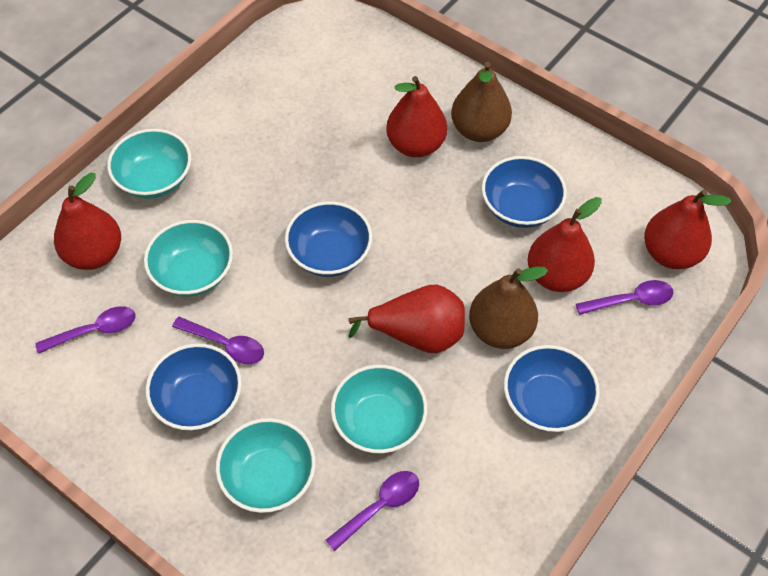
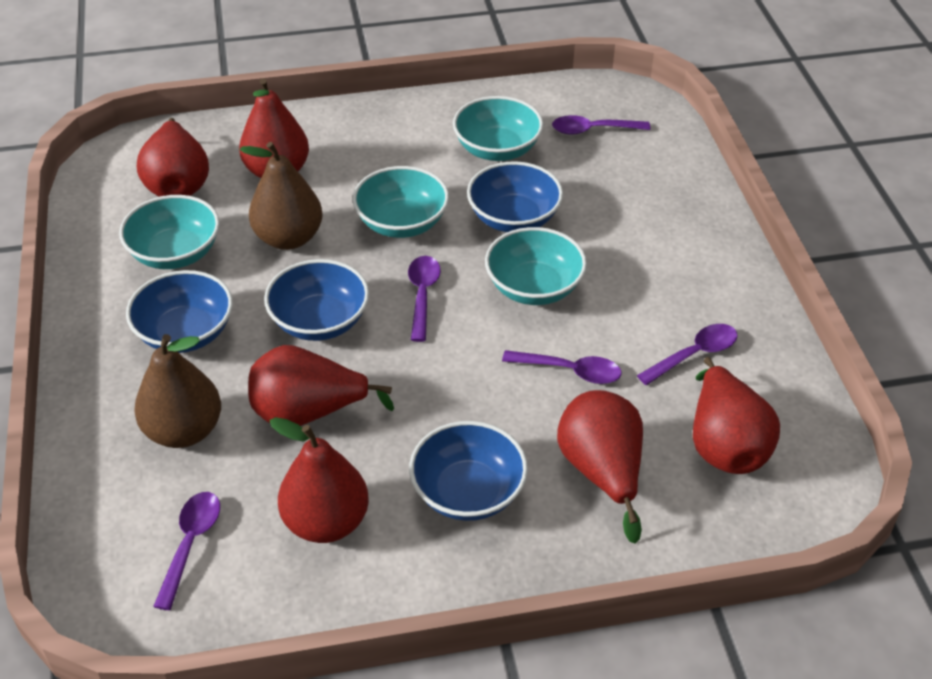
purple spoon: [35,306,136,354] [172,317,264,364] [326,471,419,551] [576,280,674,315] = 4 -> [153,492,220,610] [408,256,441,342] [502,350,622,384] [552,115,651,135] [637,324,738,385] = 5
red pear: [54,173,121,270] [348,285,465,353] [386,76,447,157] [528,197,602,292] [644,189,732,269] = 5 -> [137,118,209,197] [239,78,309,178] [248,345,394,426] [269,417,369,543] [557,390,643,543] [693,357,780,474] = 6

